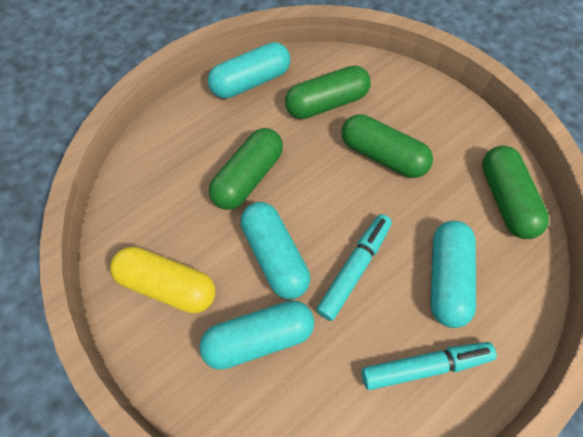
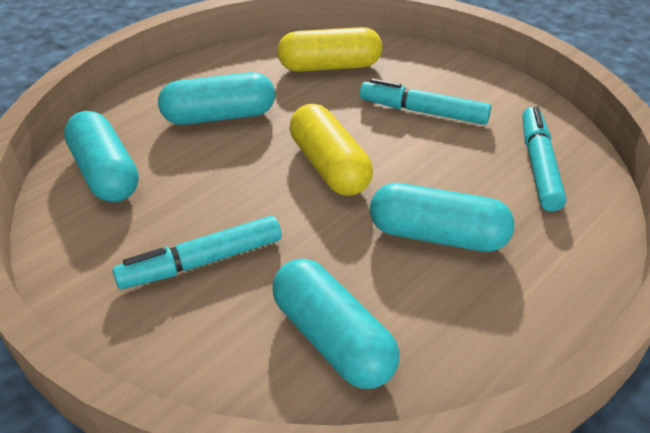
green capsule: [209,128,283,210] [285,65,371,119] [342,114,433,178] [482,145,549,239] = 4 -> none = 0
turquoise marker: [316,214,392,321] [362,342,497,390] = 2 -> [112,216,281,289] [360,78,491,125] [522,106,566,212] = 3
yellow capsule: [110,247,215,313] = 1 -> [277,27,382,72] [290,104,373,196] = 2

